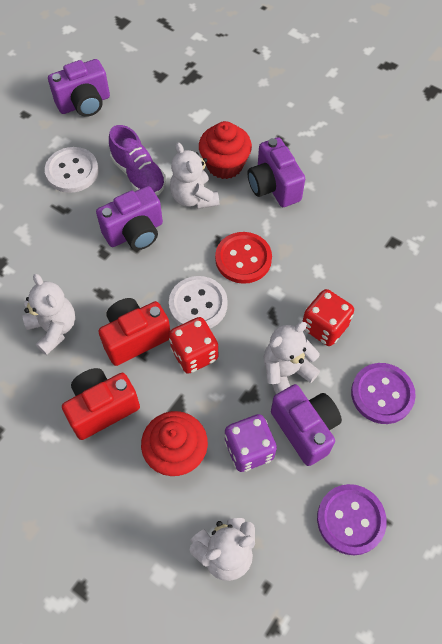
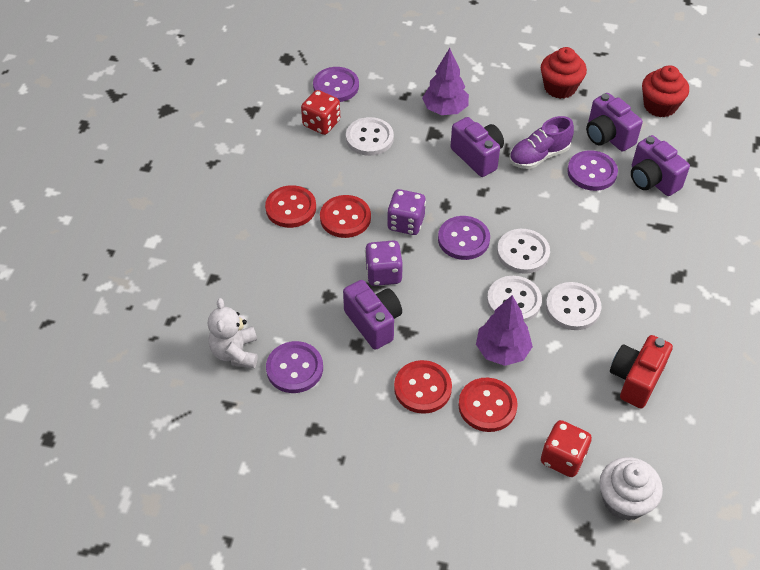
purple button: [317,484,387,555] [351,363,416,424] = 2 -> [266,341,323,393] [313,67,359,102] [438,216,490,260] [567,150,618,191] = 4
purple dice: [225,414,277,472] = 1 -> [365,240,403,286] [387,189,426,235] = 2
purple tree: none = 0 -> [422,48,469,115] [476,295,533,366] = 2
red button: [215,232,272,284] = 1 -> [265,185,316,228] [320,195,371,238] [394,360,452,414] [458,378,518,432] = 4
red camera: [62,368,140,440] [98,298,170,366] = 2 -> [610,335,673,408] = 1
white button: [45,147,99,193] [169,276,228,328] = 2 -> [346,117,394,156] [487,276,542,322] [497,229,550,274] [546,282,601,330] = 4
white cupcake: none = 0 -> [599,457,663,521] = 1
white teddy bear: [23,274,75,355] [170,142,219,209] [189,518,255,581] [264,322,320,394] = 4 -> [208,298,258,368] = 1

